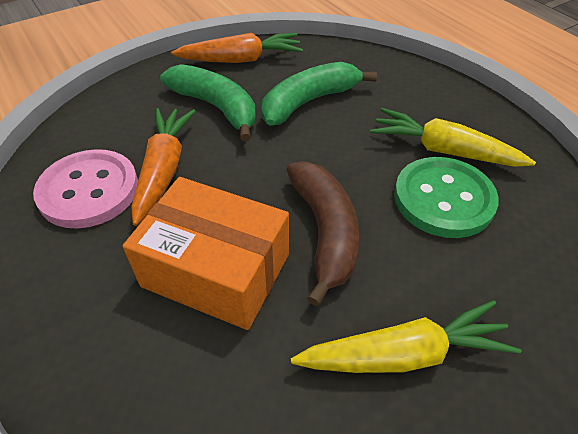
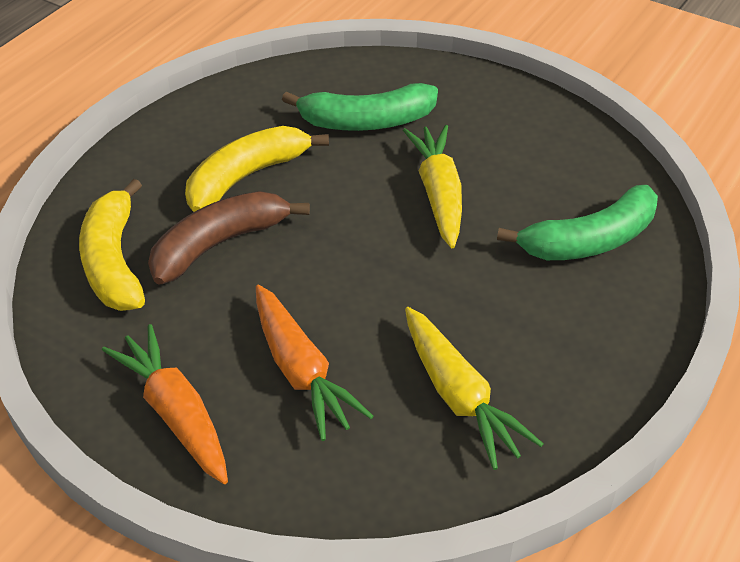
green button: [394,157,499,238] = 1 -> none = 0
orange box: [123,177,289,330] = 1 -> none = 0
pink button: [33,149,138,229] = 1 -> none = 0
yellow banana: none = 0 -> [79,179,145,311] [185,126,329,212] = 2

